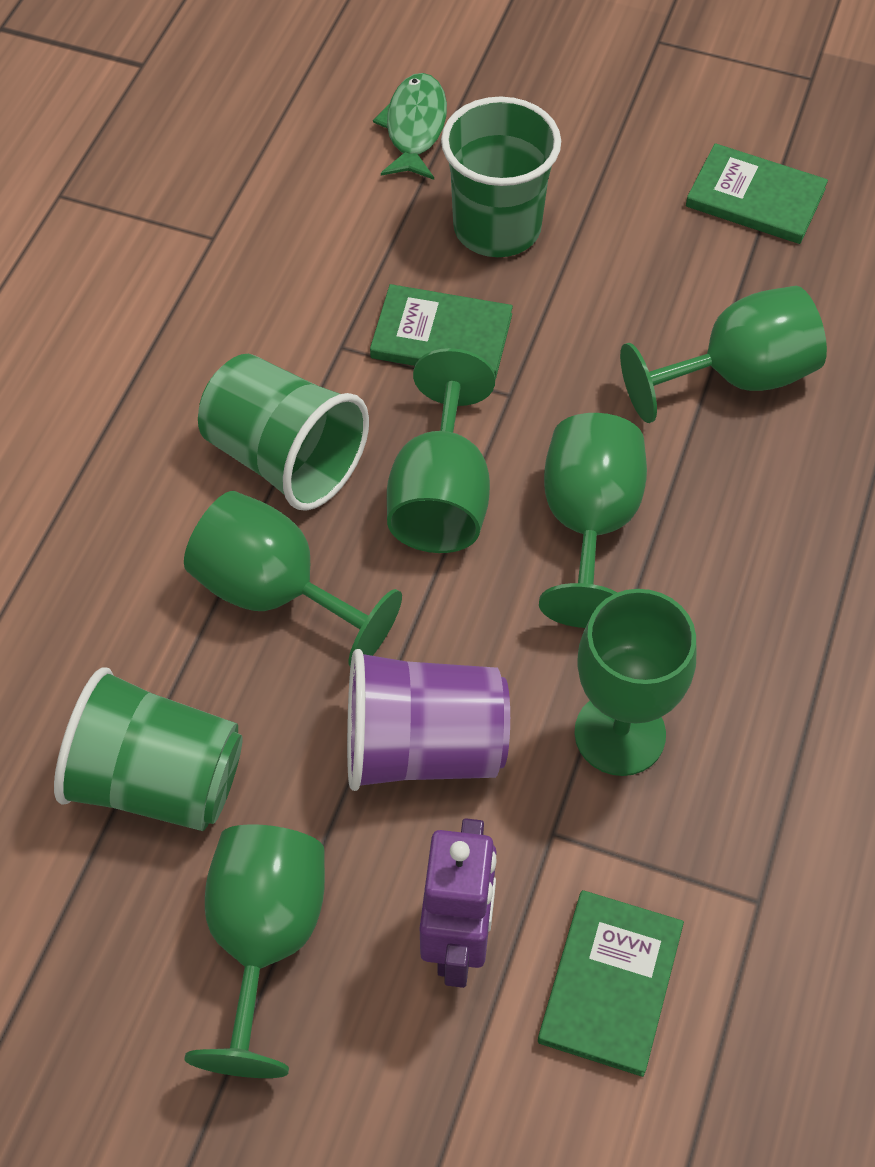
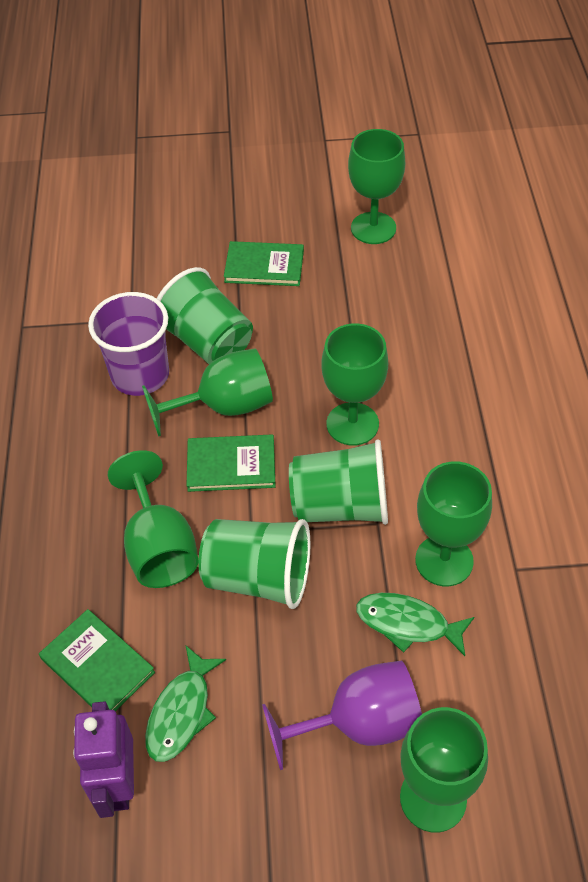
green fish: [373,73,447,180] = 1 -> [145,645,226,762] [356,593,474,656] = 2
purple goblet: none = 0 -> [262,661,422,770] = 1

